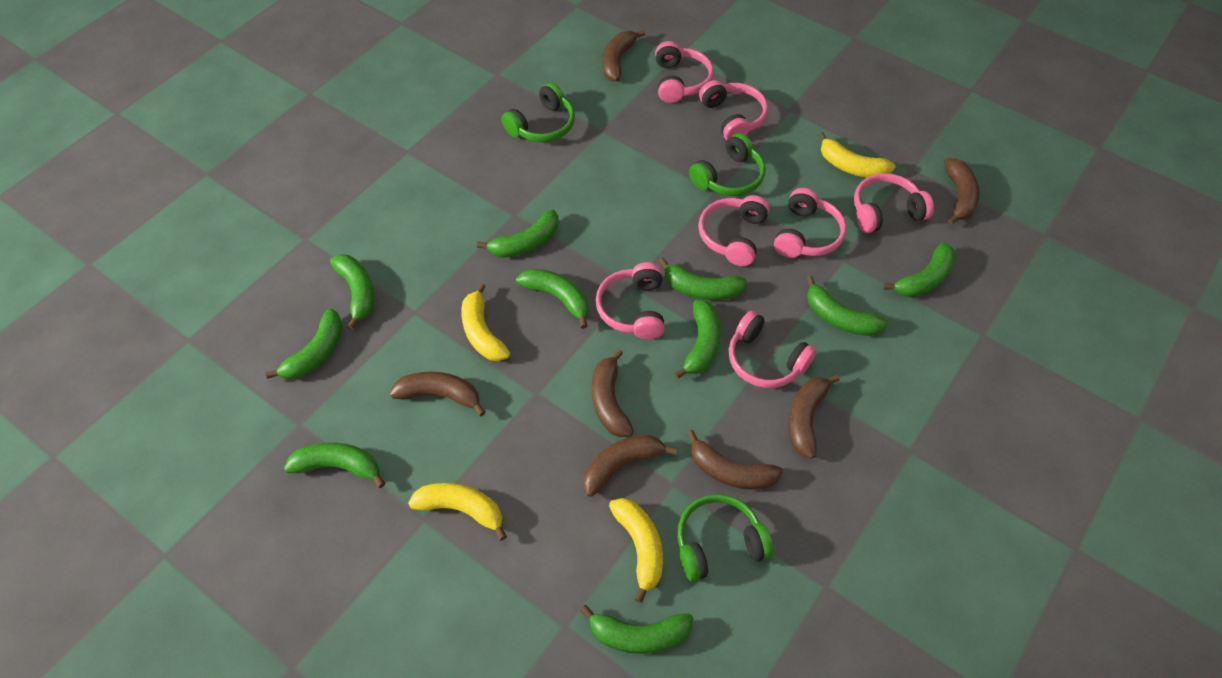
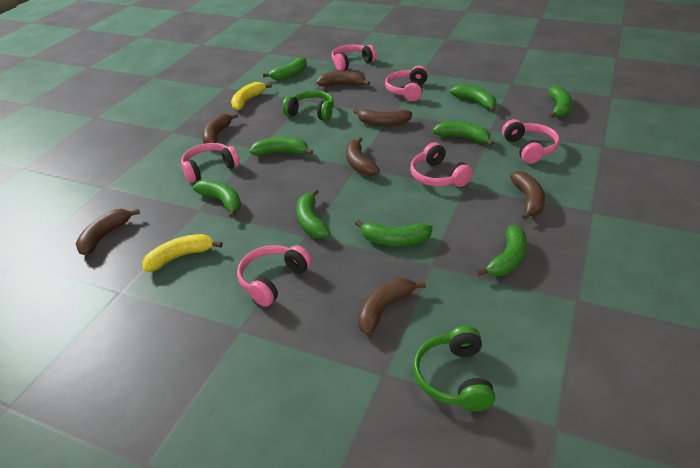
green banana: [265,309,343,380] [284,442,385,488] [330,254,375,330] [477,210,559,258] [516,269,589,329] [580,605,694,654] [658,258,747,300] [674,300,720,379] [806,276,888,336] [883,242,956,297] = 10 -> [193,180,241,218] [250,137,313,156] [263,57,307,80] [296,189,331,238] [355,220,433,246] [433,121,494,146] [450,84,496,112] [477,225,527,276] [548,86,572,118] = 9
green headphones: [501,82,575,142] [677,494,774,582] [689,133,765,196] = 3 -> [283,90,334,121] [413,326,495,412] = 2
pink headphones: [595,262,664,340] [655,41,714,103] [698,195,770,266] [699,80,768,140] [729,310,816,388] [774,188,846,258] [854,173,934,233] = 7 -> [181,143,240,183] [237,245,312,307] [331,44,377,71] [385,66,428,101] [410,142,473,187] [502,119,560,164] = 6
yellow banana: [408,483,507,541] [461,283,510,361] [609,498,663,603] [819,132,895,178] = 4 -> [142,234,222,272] [231,82,272,111] = 2

